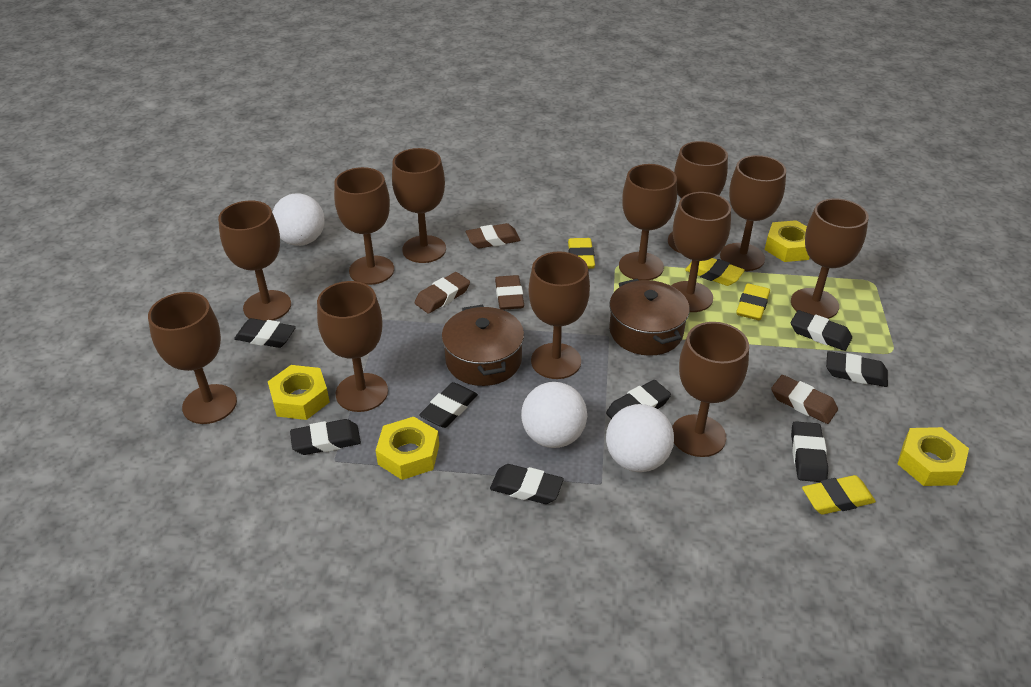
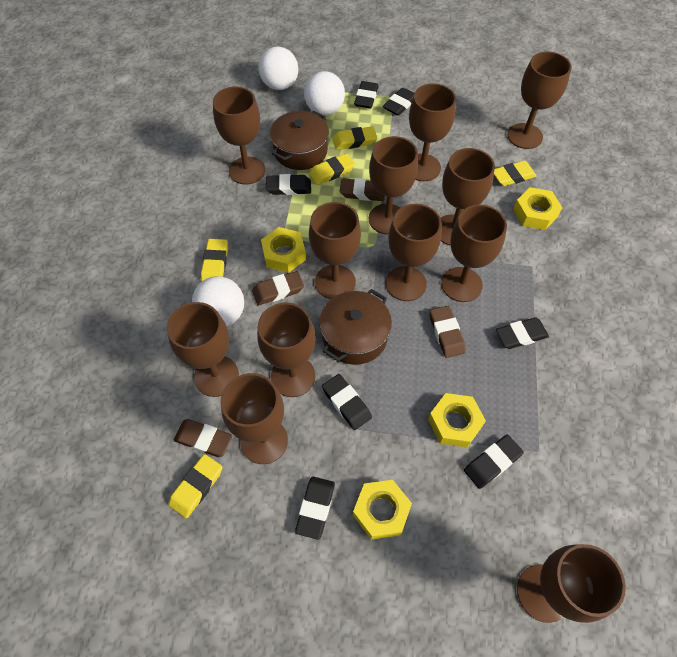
black eraser: [234,318,296,348] [290,419,361,455] [419,382,478,428] [490,464,564,504] [606,380,671,419] [791,310,852,351] [791,421,828,482] [826,351,888,387] = 8 -> [266,174,311,195] [295,477,335,540] [322,374,372,430] [354,81,379,108] [383,88,414,116] [464,435,524,489] [496,317,549,349] = 7
yellow eraser: [568,238,595,269] [685,258,745,286] [736,283,770,320] [802,475,876,514] = 4 -> [168,454,222,518] [201,239,228,282] [309,153,355,185] [333,126,377,150] [494,161,537,186] = 5

